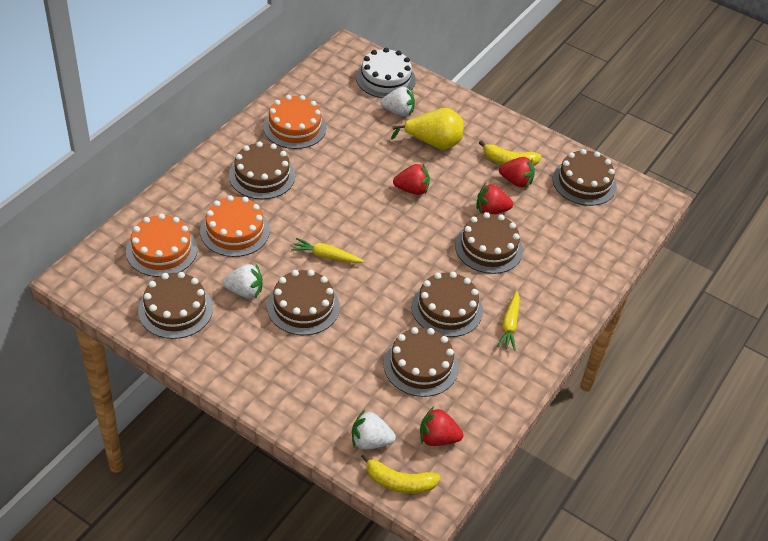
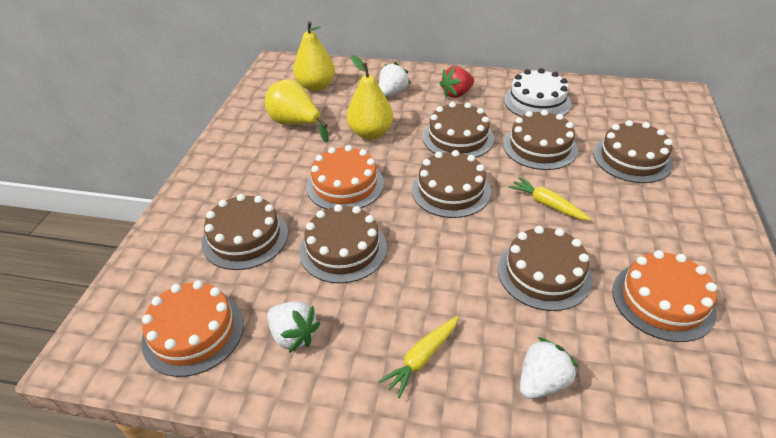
red strawberry: [393,164,430,195] [420,407,464,446] [476,183,513,214] [499,157,535,188] = 4 -> [440,66,474,98] = 1
yellow banana: [361,453,440,493] [479,140,542,166] = 2 -> none = 0
yellow pear: [391,108,464,150] = 1 -> [265,79,329,142] [293,21,335,91] [347,55,393,140] = 3

